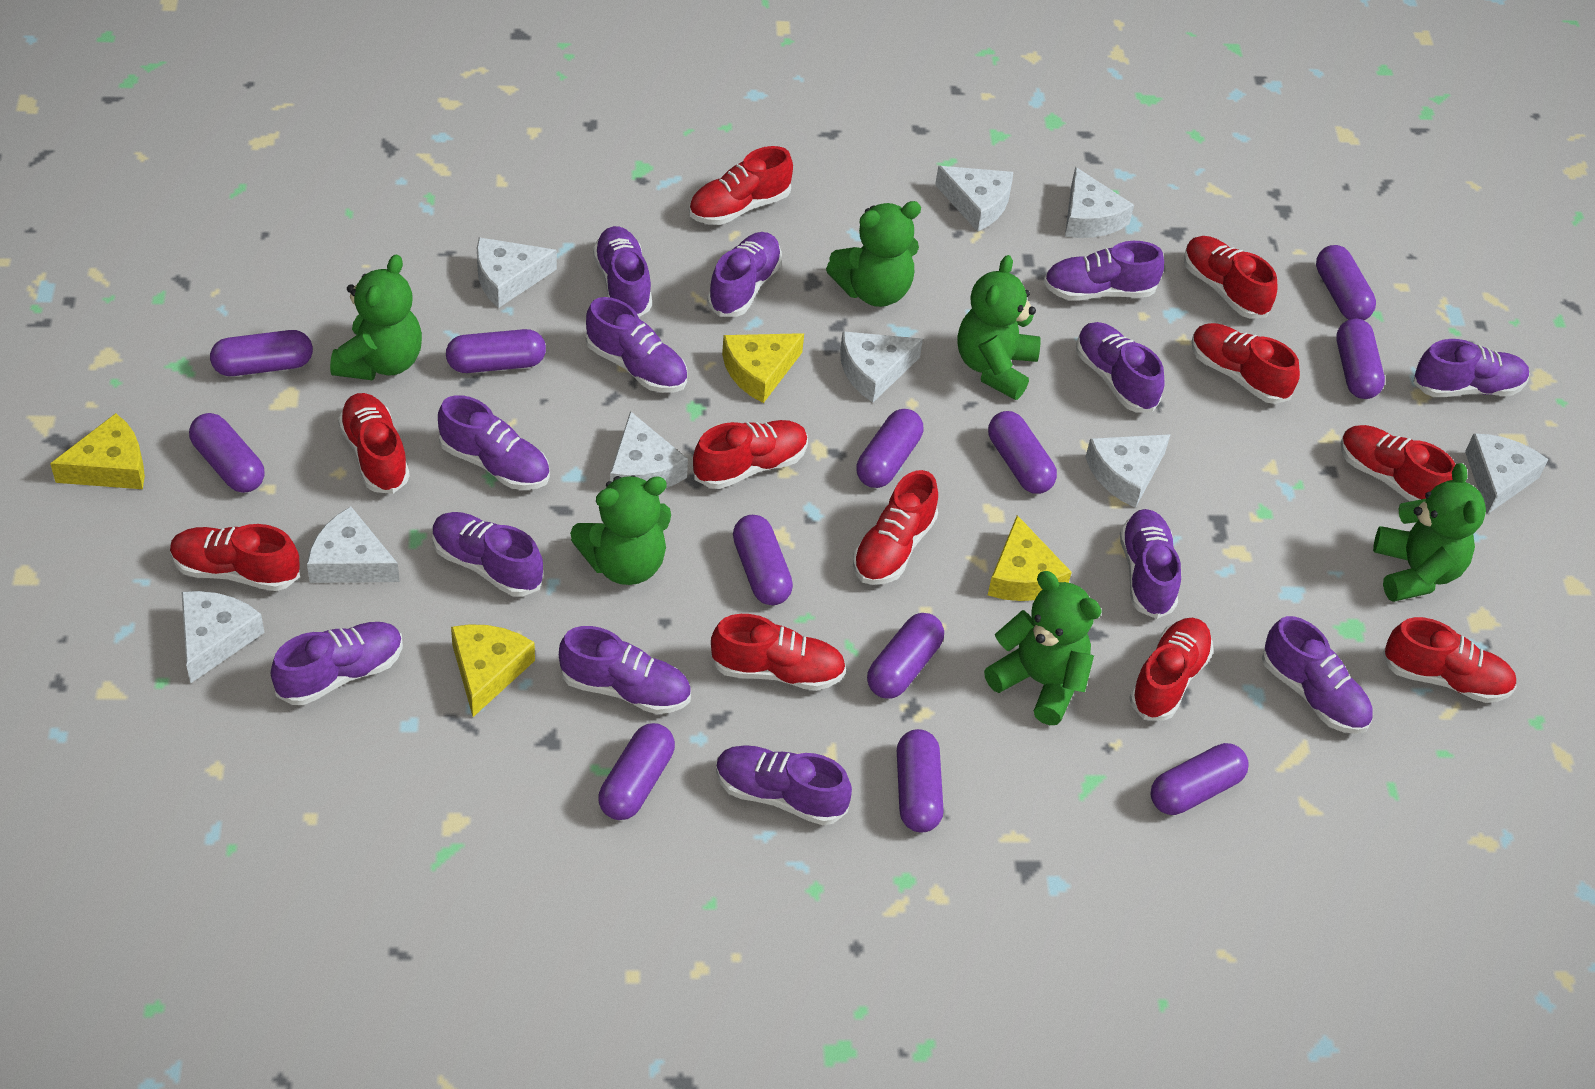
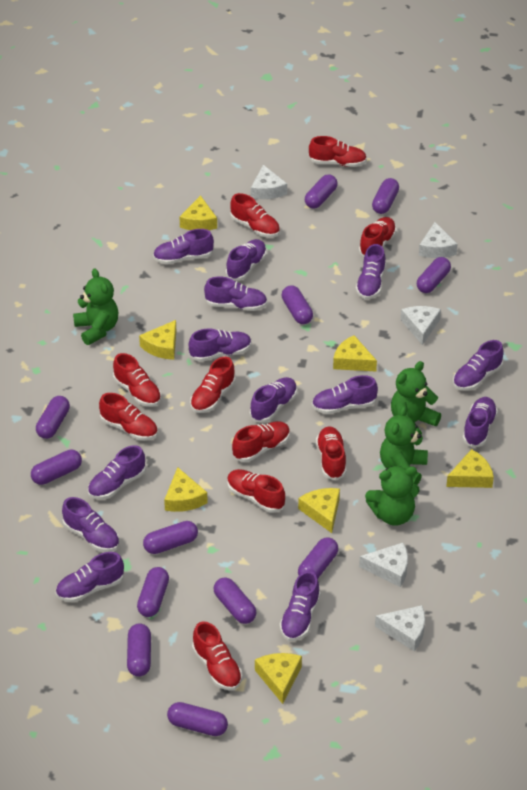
green teddy bear: [330,254,422,380] [570,475,671,585] [826,201,921,307] [958,255,1041,400] [984,571,1102,725] [1373,463,1486,602] = 6 -> [73,268,118,345] [365,466,420,526] [380,406,428,485] [391,361,441,435] = 4
red shoe: [170,524,300,591] [338,393,410,494] [689,146,793,225] [693,420,808,489] [710,614,846,691] [853,470,938,585] [1129,618,1213,721] [1184,236,1278,319] [1192,323,1300,404] [1340,425,1456,501] [1383,617,1517,703] = 11 -> [99,393,158,440] [113,353,162,407] [190,357,236,413] [192,621,242,690] [227,469,285,513] [230,193,280,237] [232,421,290,462] [309,136,367,167] [316,427,346,480] [359,217,396,257] = 10
white cheese: [181,591,265,684] [307,507,400,583] [477,237,557,308] [610,411,688,488] [840,331,923,403] [935,166,1013,232] [1065,167,1134,238] [1085,434,1171,508] [1465,433,1549,514] = 9 -> [251,165,287,199] [359,543,408,587] [375,605,425,651] [401,306,441,345] [419,222,457,258] = 5
yellow cheese: [50,413,145,489] [451,624,535,717] [722,333,804,403] [988,515,1072,601] = 4 -> [139,320,176,360] [164,467,208,512] [180,195,217,230] [255,653,302,704] [298,488,340,533] [333,335,377,371] [446,449,494,488] = 7

